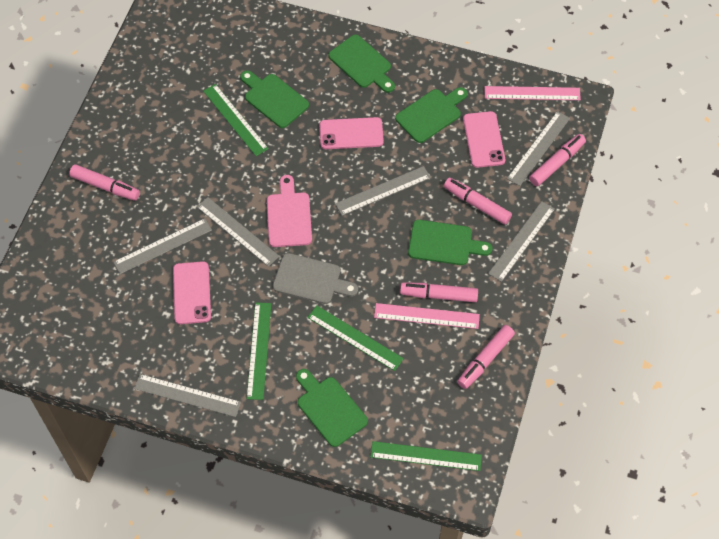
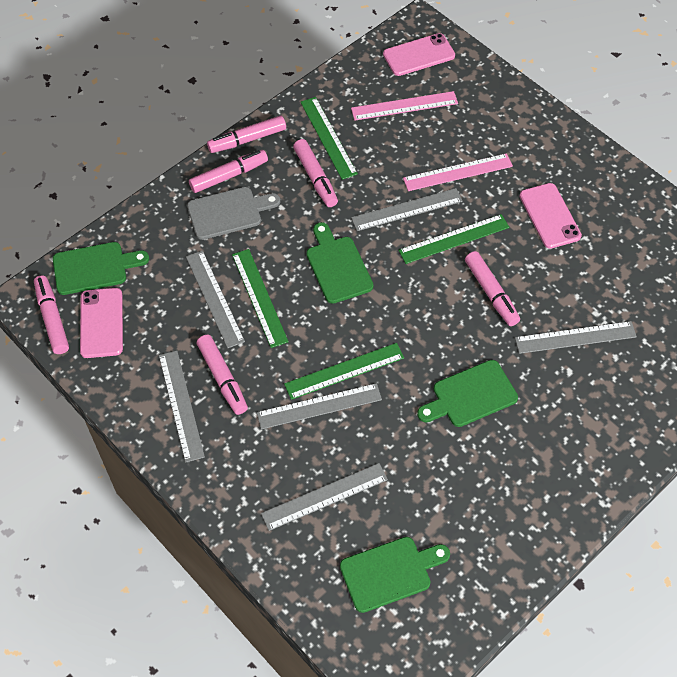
green cutting board: [240,70,309,128] [296,369,368,447] [328,35,395,93] [395,87,468,143] [408,220,493,265] = 5 -> [53,242,149,295] [306,222,374,304] [340,537,450,613] [417,360,518,427] = 4
pink cutting board: [267,175,312,247] = 1 -> none = 0
pink marker: [69,165,140,201] [400,283,478,302] [444,178,512,225] [457,325,515,389] [529,134,586,186] = 5 -> [34,275,69,354] [189,150,268,193] [197,335,248,415] [207,116,286,153] [293,139,338,207] [465,251,520,326] = 6

